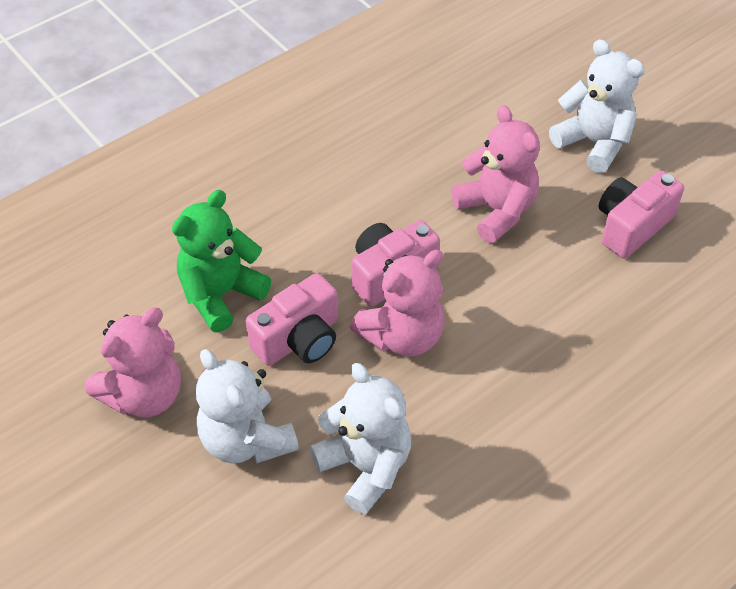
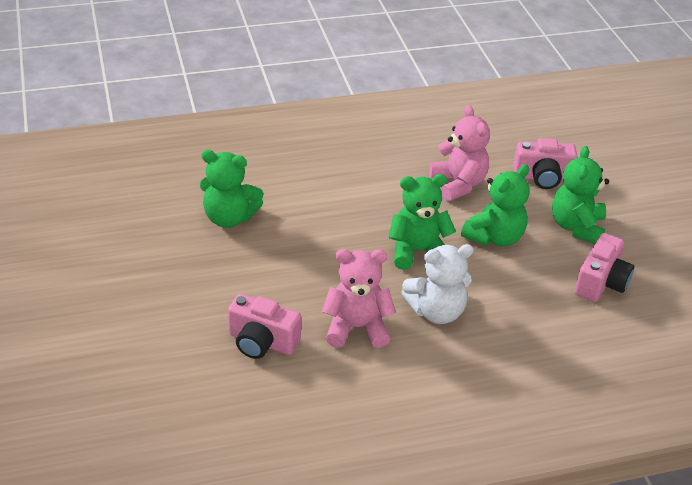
green teddy bear: [172,190,271,332] = 1 -> [200,150,264,228] [388,174,456,270] [461,164,529,247] [552,146,609,244] = 4
pink teddy bear: [85,307,181,418] [350,250,445,357] [451,105,540,243] = 3 -> [322,249,396,348] [429,105,490,201] = 2
white teddy bear: [196,349,299,463] [310,363,411,515] [549,39,645,173] = 3 -> [401,244,474,324] = 1

